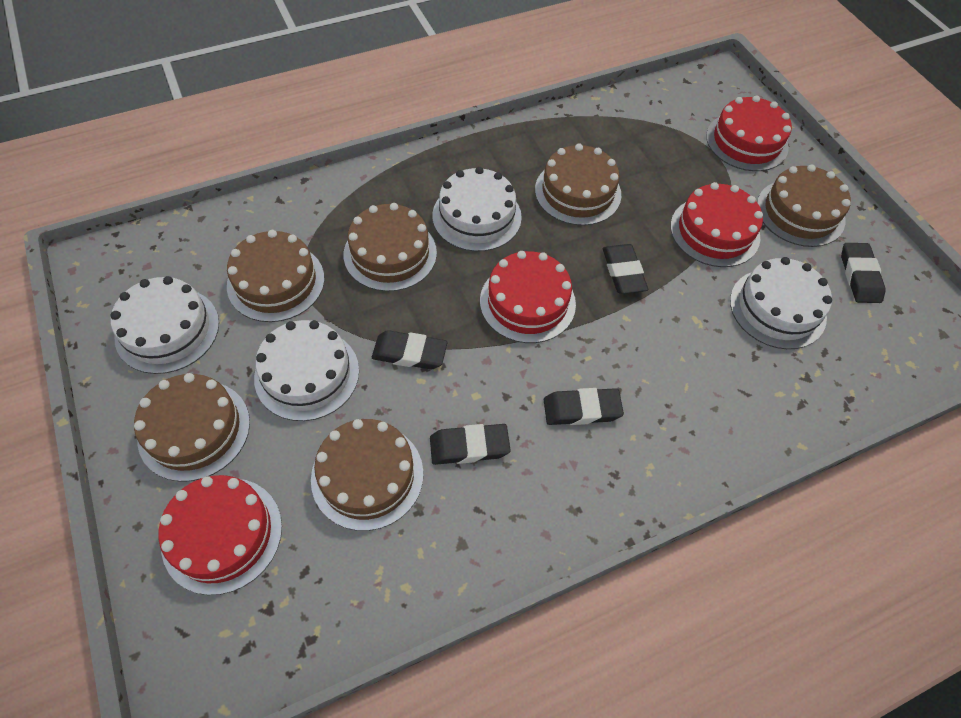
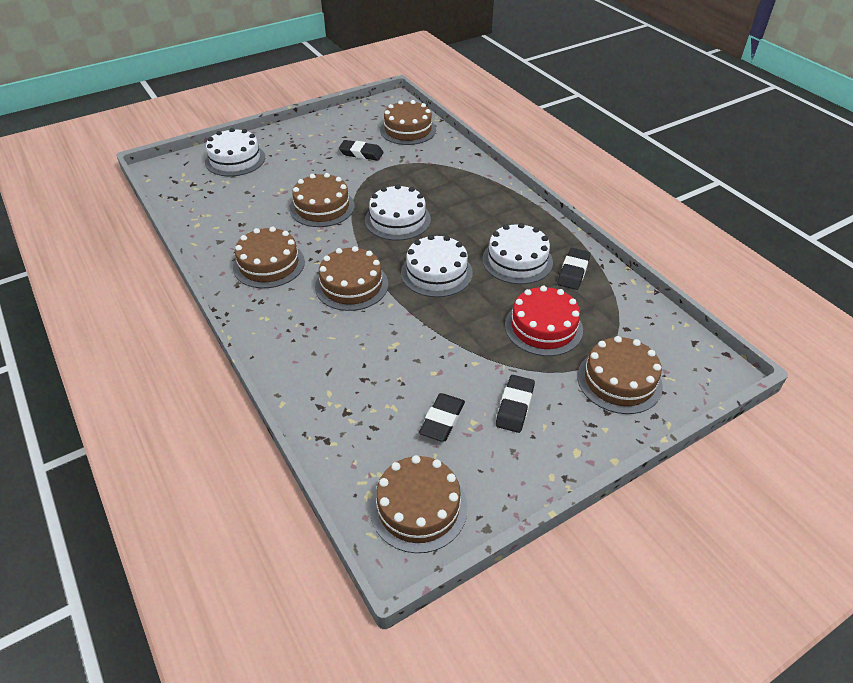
black eraser: [372,330,448,370] [430,424,510,465] [544,388,624,425] [603,244,648,294] [841,243,886,303] = 5 -> [339,140,384,161] [419,393,465,442] [496,375,535,433] [557,248,591,290] = 4
red cake: [158,475,282,595] [480,251,576,343] [671,182,763,267] [706,95,792,171] = 4 -> [505,286,583,356] = 1

